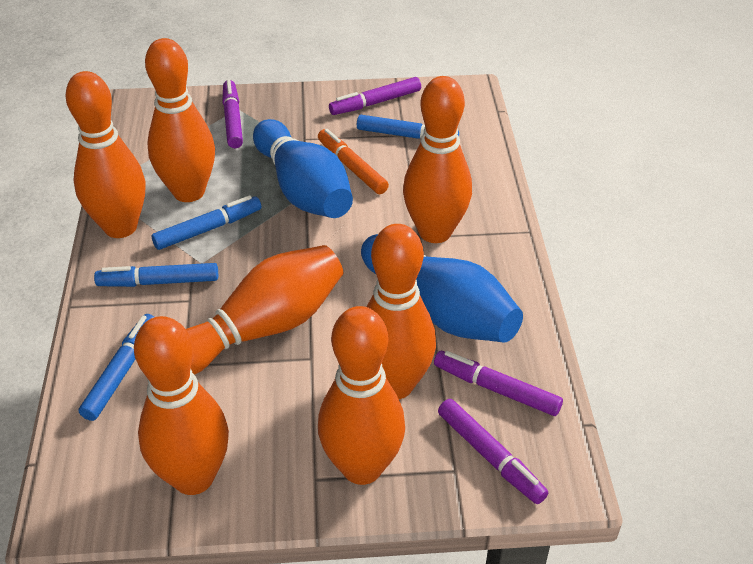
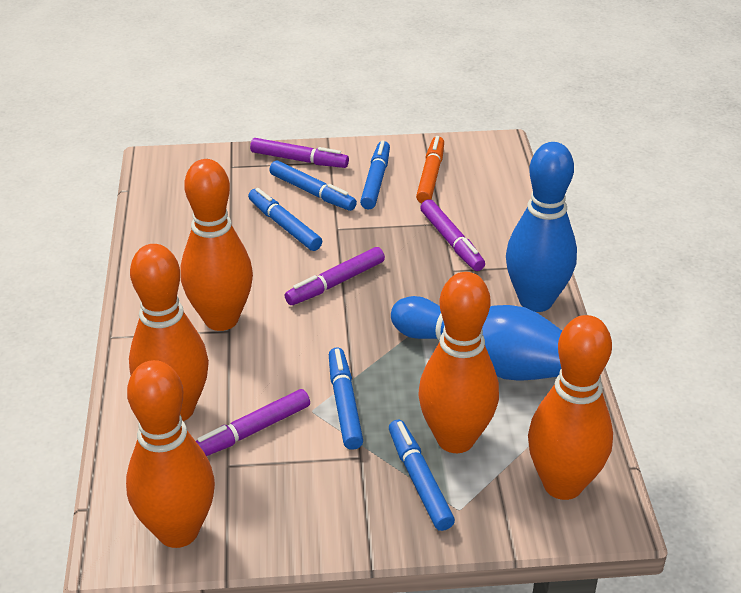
blue marker: [79,314,154,421] [94,263,218,287] [152,195,261,250] [357,115,459,139] = 4 -> [248,188,322,251] [269,161,357,211] [329,347,363,450] [360,140,390,209] [389,420,455,531] = 5
orange bowling pin: [65,71,145,238] [134,316,229,495] [145,38,215,202] [186,245,343,375] [318,306,405,485] [367,224,436,399] [403,76,472,243] = 7 -> [126,360,215,548] [129,244,209,421] [181,159,253,331] [418,272,499,453] [528,315,613,500] = 5

